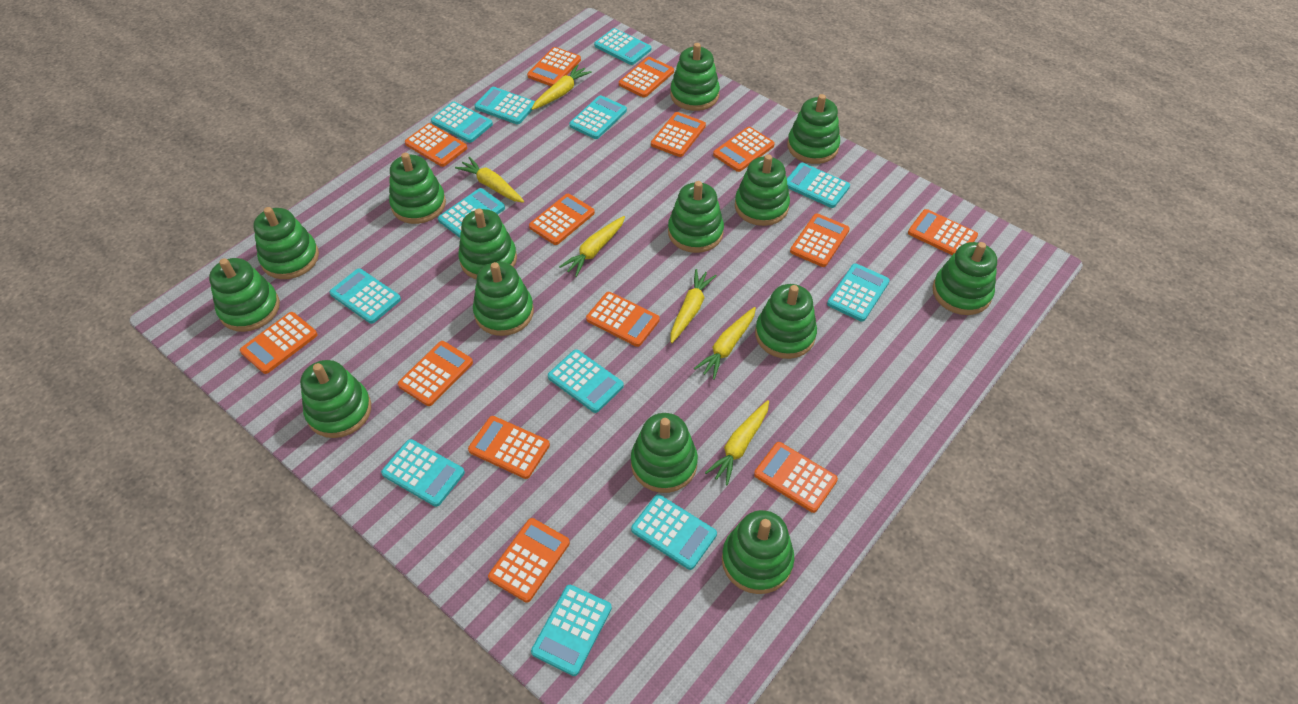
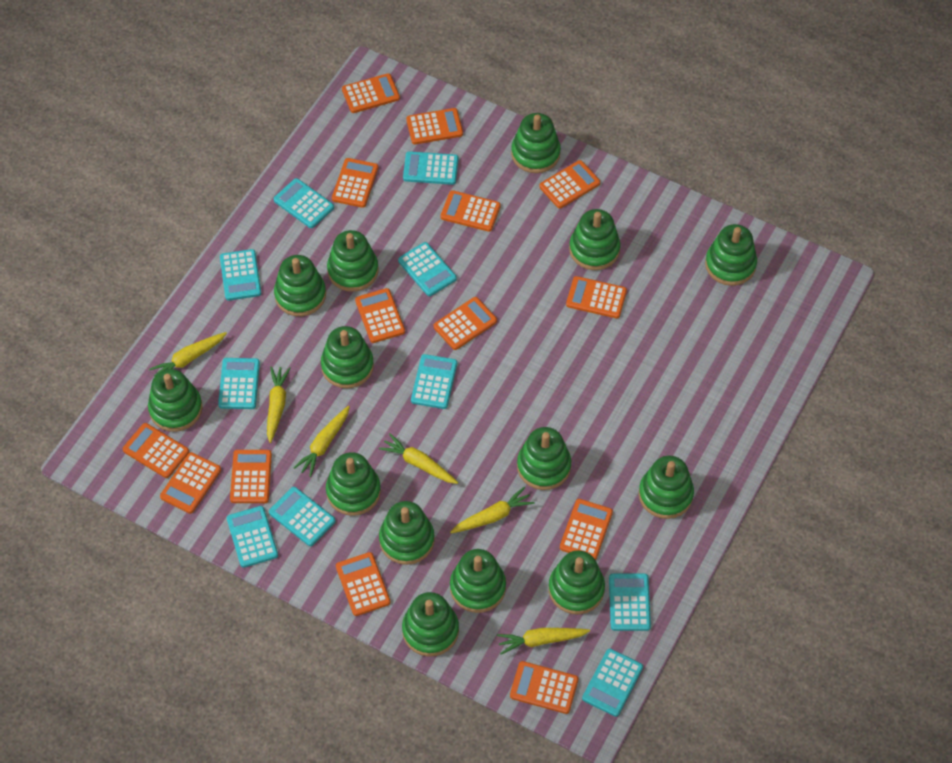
turquoise calculator: [330,268,401,324] [381,439,465,507] [431,102,493,143] [438,188,505,238] [474,87,535,124] [531,585,612,676] [548,350,624,413] [569,95,627,139] [594,28,651,65] [631,494,717,570] [787,163,850,208] [827,263,890,322] = 12 -> [218,358,260,409] [220,249,261,301] [227,506,278,568] [269,487,335,546] [273,178,334,228] [398,242,457,296] [403,151,458,185] [411,354,457,409] [582,649,643,717] [609,574,651,631] = 10

